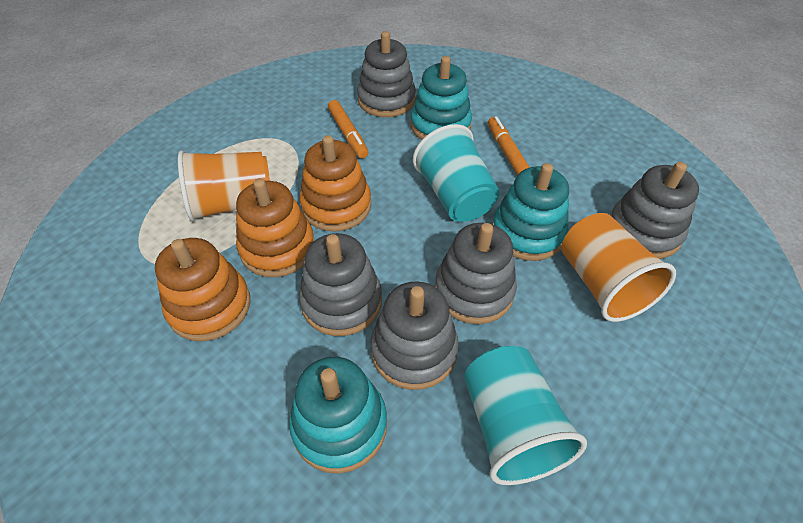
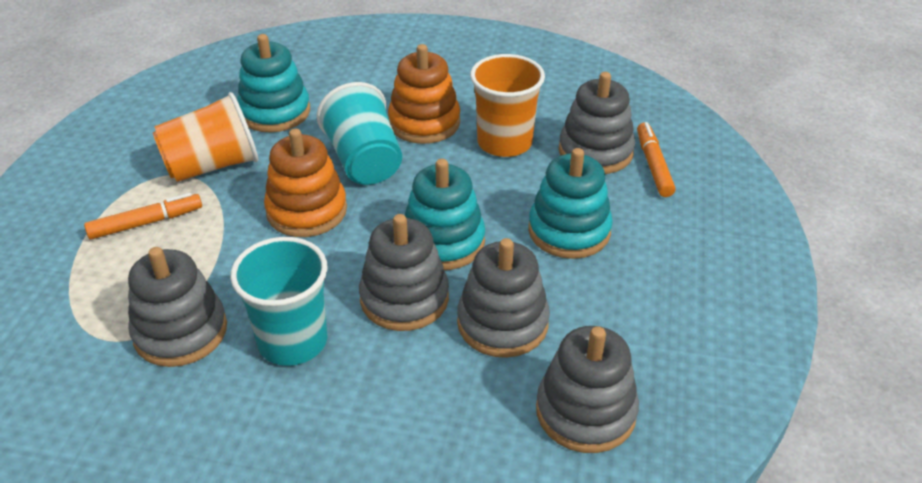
orange stacking toy: [155,238,251,341] [236,178,314,277] [300,135,371,232] = 3 -> [264,129,347,237] [388,44,460,144] = 2

